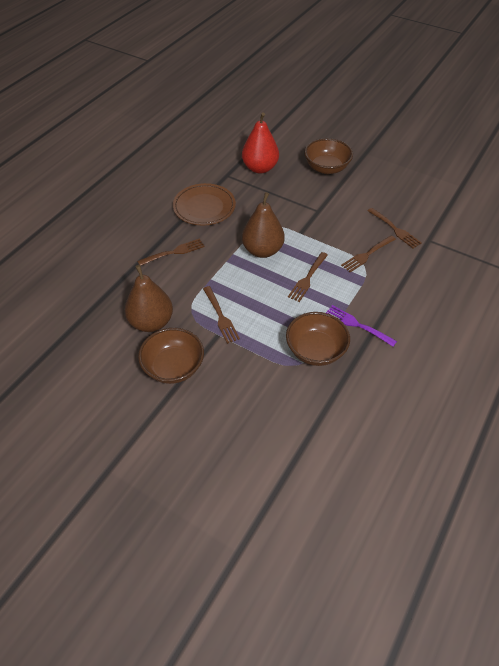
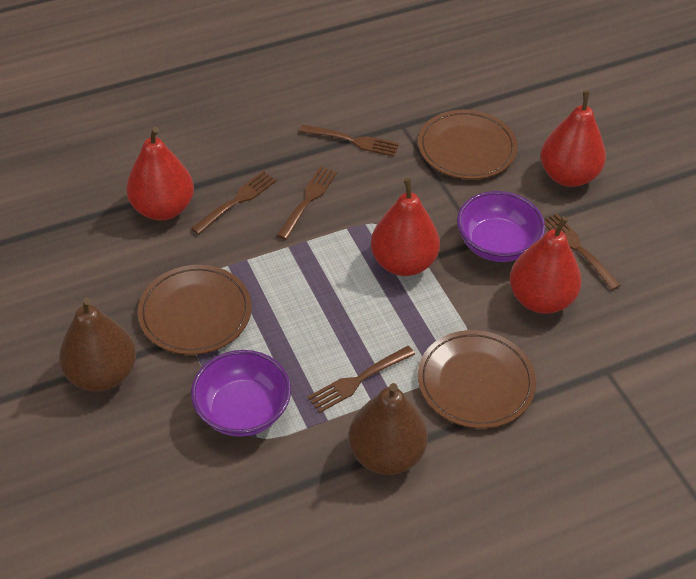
brown bowl: [138,328,204,384] [286,312,350,366] [304,138,353,174] = 3 -> none = 0
brown plate: [173,183,236,225] = 1 -> [138,265,252,355] [418,110,517,179] [418,330,536,429] = 3
purple bowl: none = 0 -> [191,350,291,437] [457,191,545,262] = 2
purple fork: [326,305,397,347] = 1 -> none = 0
red pear: [242,113,279,174] = 1 -> [126,127,194,220] [371,178,440,276] [510,216,582,314] [541,91,606,187] = 4

